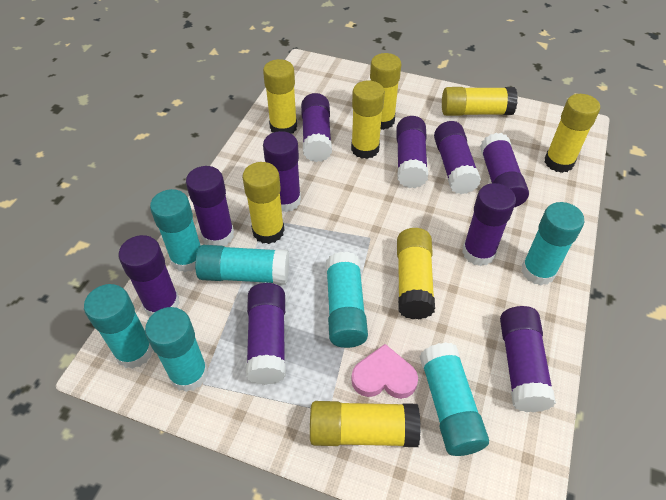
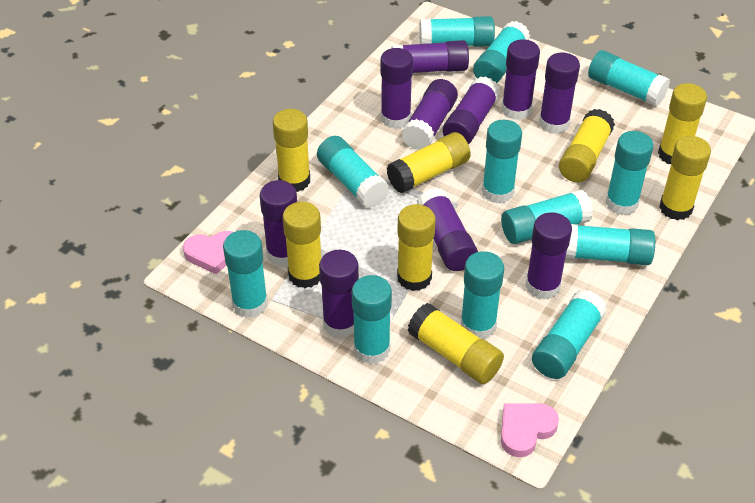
pink heart: [351,344,418,399] = 1 -> [183,231,233,274] [501,403,559,457] = 2
turquoise glue stick: [84,284,153,369] [145,307,208,392] [150,189,201,272] [195,245,289,285] [326,252,368,348] [419,342,489,456] [521,202,584,285] = 7 -> [223,230,268,318] [317,136,389,208] [352,275,392,364] [419,16,495,47] [461,251,504,339] [473,21,530,83] [482,120,522,203] [501,189,593,244] [532,290,607,379] [565,224,655,265] [588,50,670,107] [605,131,654,215] = 12

